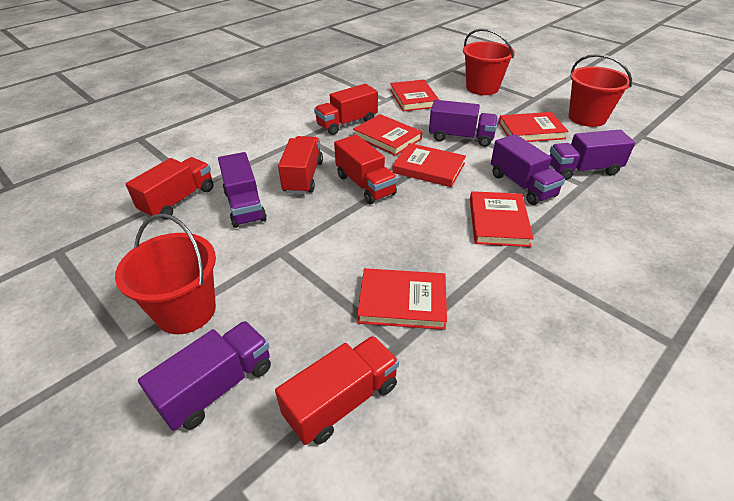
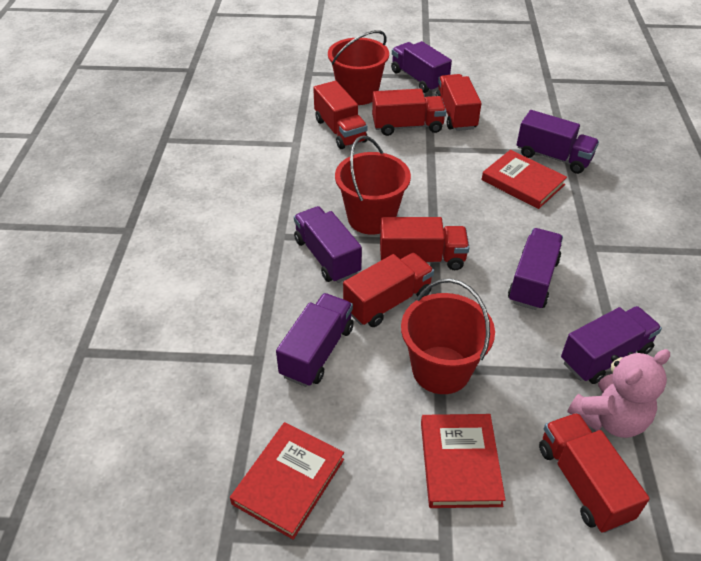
pink teddy bear: none = 0 -> [567,349,670,438] = 1
purple truck: [138,321,271,431] [218,152,267,228] [429,100,498,147] [491,134,565,205] [550,130,635,180] = 5 -> [276,293,354,387] [294,206,362,283] [391,41,452,93] [508,228,563,310] [517,110,599,174] [561,306,662,384] = 6
red book: [353,114,423,156] [357,268,447,330] [390,80,439,111] [392,143,466,187] [470,191,534,247] [499,112,569,142] = 6 -> [230,422,344,540] [421,414,506,508] [481,150,567,209] = 3
red truck: [126,157,213,219] [275,336,399,445] [278,136,323,194] [314,84,378,135] [334,135,397,204] = 5 -> [313,81,368,149] [343,253,434,327] [372,89,446,136] [380,217,469,270] [436,74,481,131] [539,413,650,533] = 6

